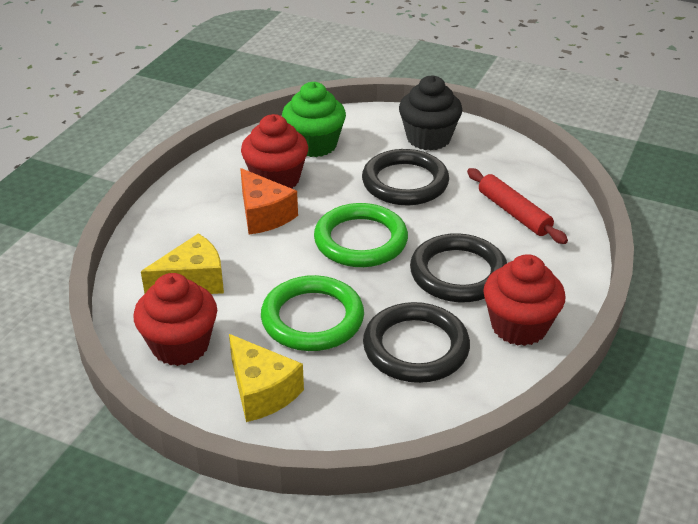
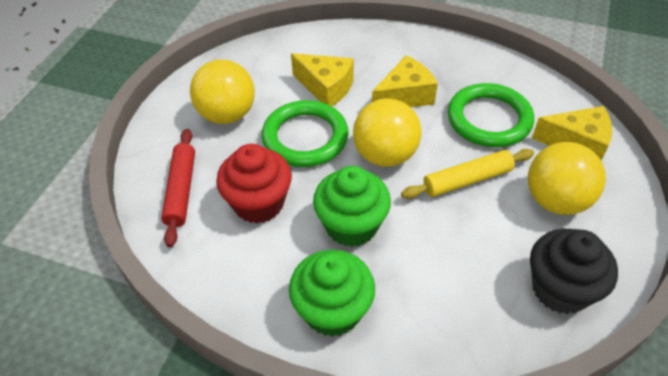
black ring: [362,149,449,205] [363,302,470,383] [410,233,507,303] = 3 -> none = 0
green cupcake: [282,82,346,157] = 1 -> [289,250,375,337] [313,166,391,247] = 2
orange cheese: [240,168,298,234] = 1 -> none = 0
red cupcake: [133,273,217,366] [241,114,308,189] [483,254,565,346] = 3 -> [216,144,292,224] = 1
yellow ball: none = 0 -> [190,60,255,124] [353,98,422,167] [528,142,606,215] = 3
yellow cheese: [141,233,224,294] [229,334,304,422] = 2 -> [291,53,354,106] [372,55,438,107] [532,106,612,160] = 3
yellow rolling pin: none = 0 -> [401,149,534,199] = 1

